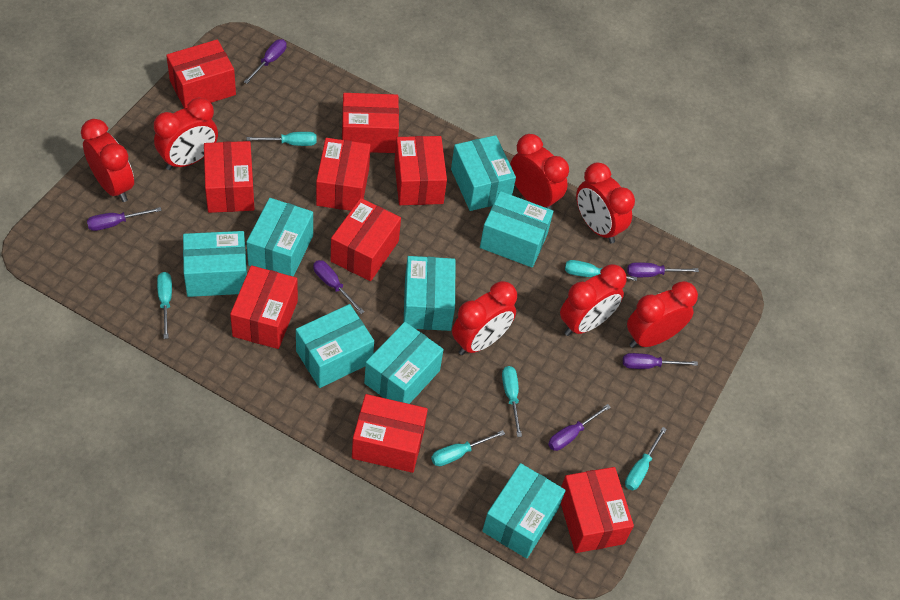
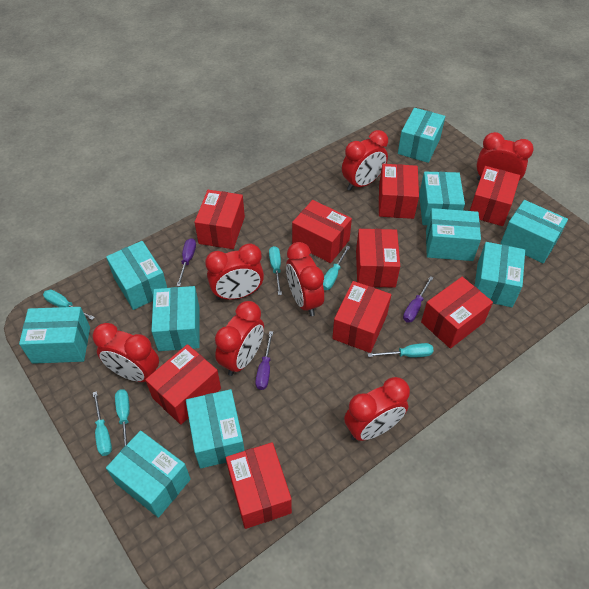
purple screwdriver: [87,207,162,231] [244,39,286,84] [313,260,364,314] [548,404,611,451] [623,353,698,369] [627,262,699,277] = 6 -> [177,238,196,286] [255,331,273,390] [403,276,433,323] = 3
turquoise box: [183,231,247,297] [247,198,313,277] [296,304,374,388] [364,322,444,404] [404,256,456,331] [451,135,516,211] [480,191,553,267] [482,463,566,559] = 8 -> [19,307,90,364] [106,241,167,310] [106,431,191,518] [151,286,200,351] [186,389,245,469] [398,108,445,163] [419,172,465,225] [426,208,481,261] [475,242,525,307] [501,200,568,263] = 10

